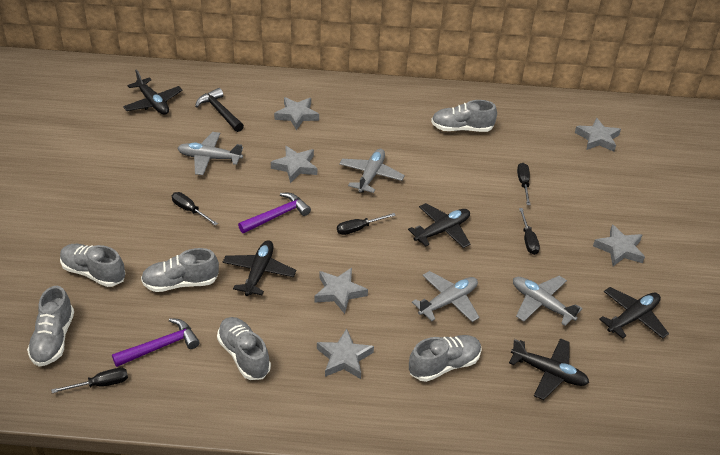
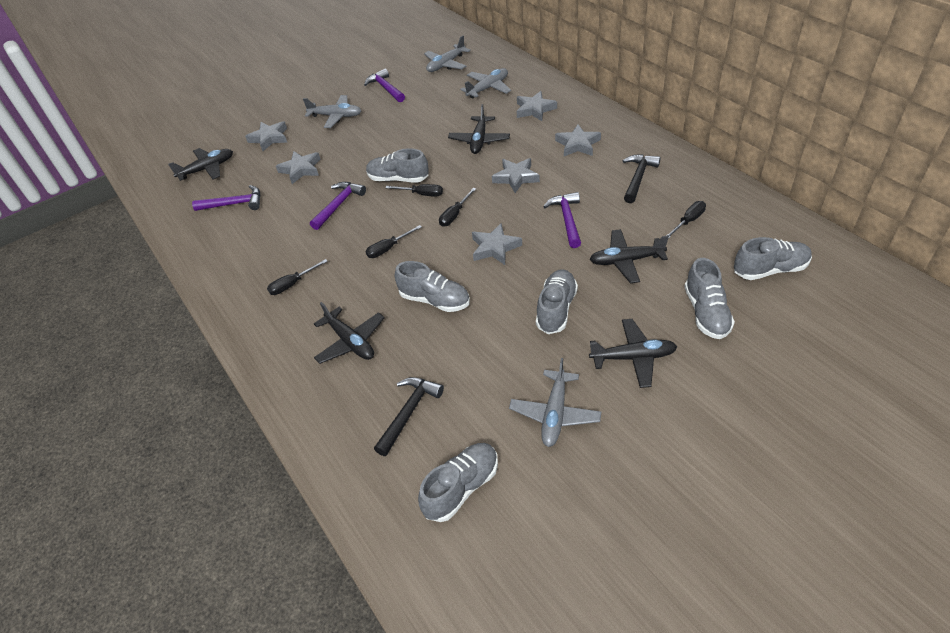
black hammer: [195,88,244,132] = 1 -> [374,377,444,456] [622,154,661,203] = 2
purple hammer: [112,318,200,367] [238,193,311,233] = 2 -> [192,185,260,211] [310,182,366,230] [364,68,405,102] [543,192,581,248] = 4

